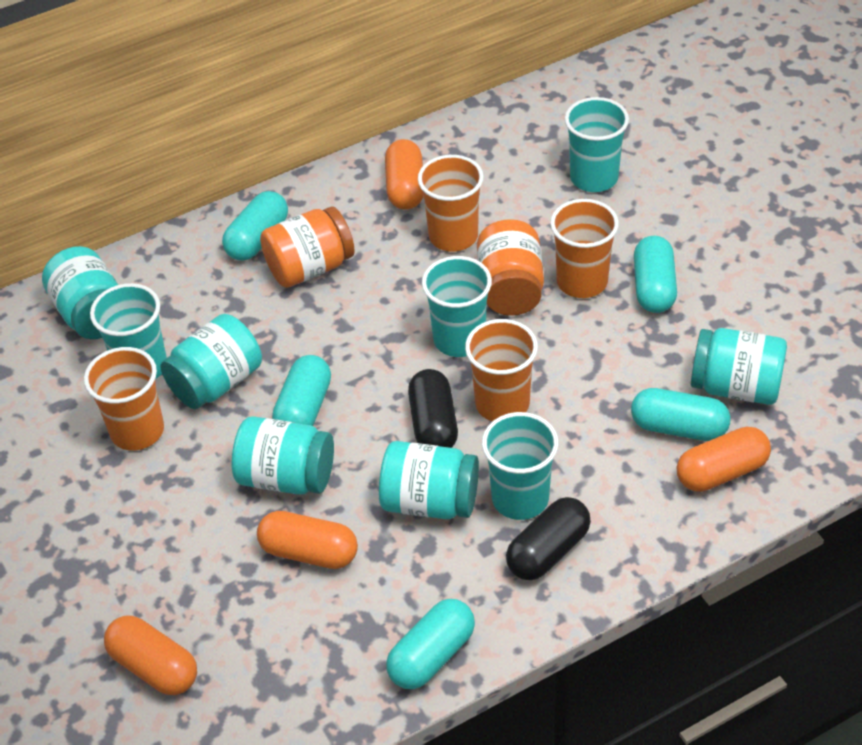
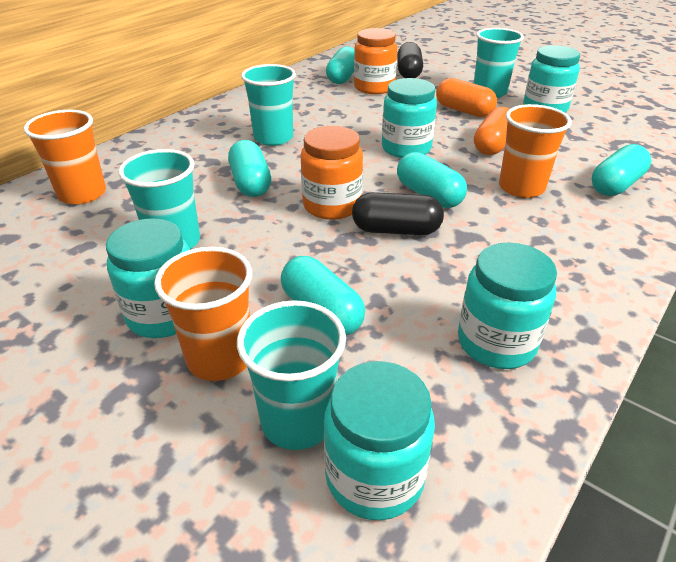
orange capsule: [104,615,197,695] [257,511,358,569] [385,139,424,210] [677,427,771,492] = 4 -> [436,78,497,117] [474,107,510,155] = 2
orange cup: [84,347,164,451] [418,155,484,252] [465,319,538,421] [550,199,619,298] = 4 -> [24,110,106,205] [154,247,252,381] [499,104,572,198] = 3

